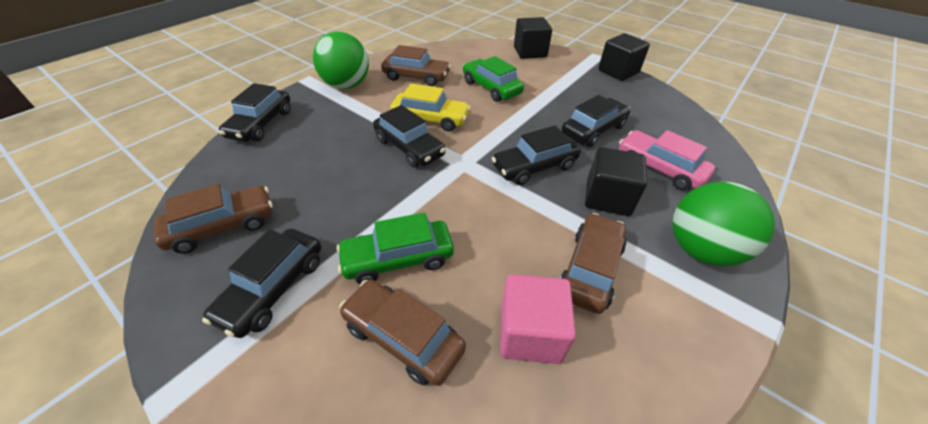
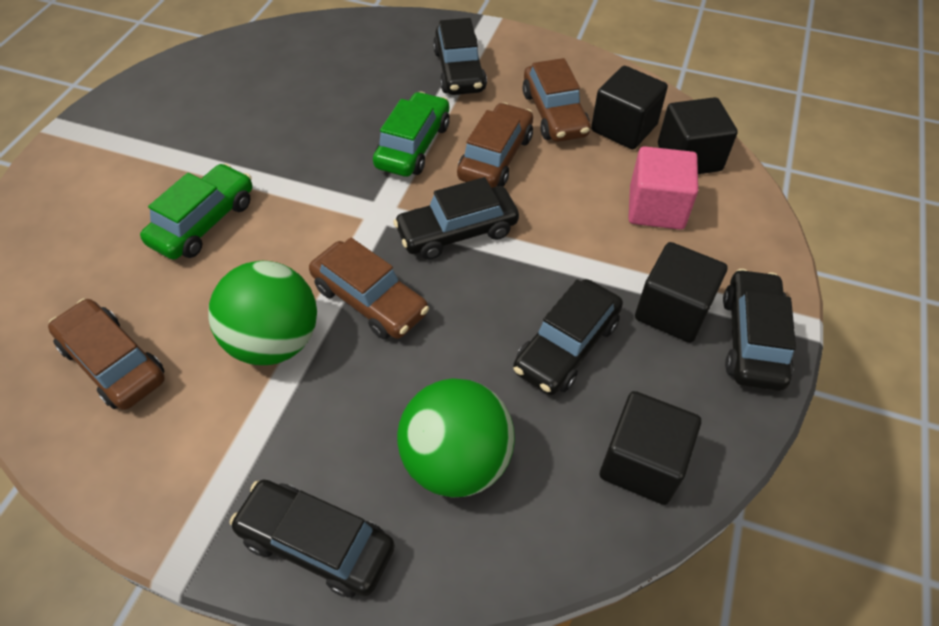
black cube: [514,17,552,59] [585,147,647,216] [598,33,650,81] = 3 -> [591,66,668,150] [600,391,701,505] [635,242,728,343] [658,97,738,174] = 4
pink car: [619,130,715,190] = 1 -> none = 0
yellow car: [390,83,471,131] = 1 -> none = 0

